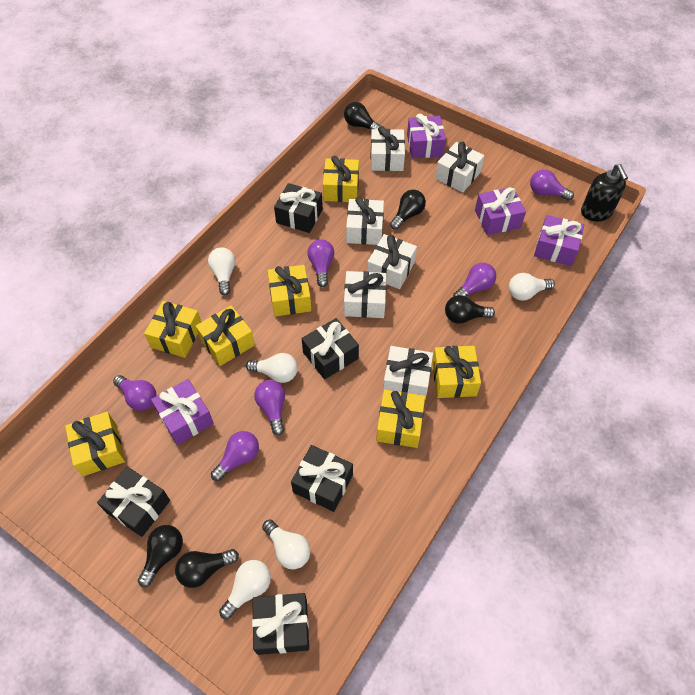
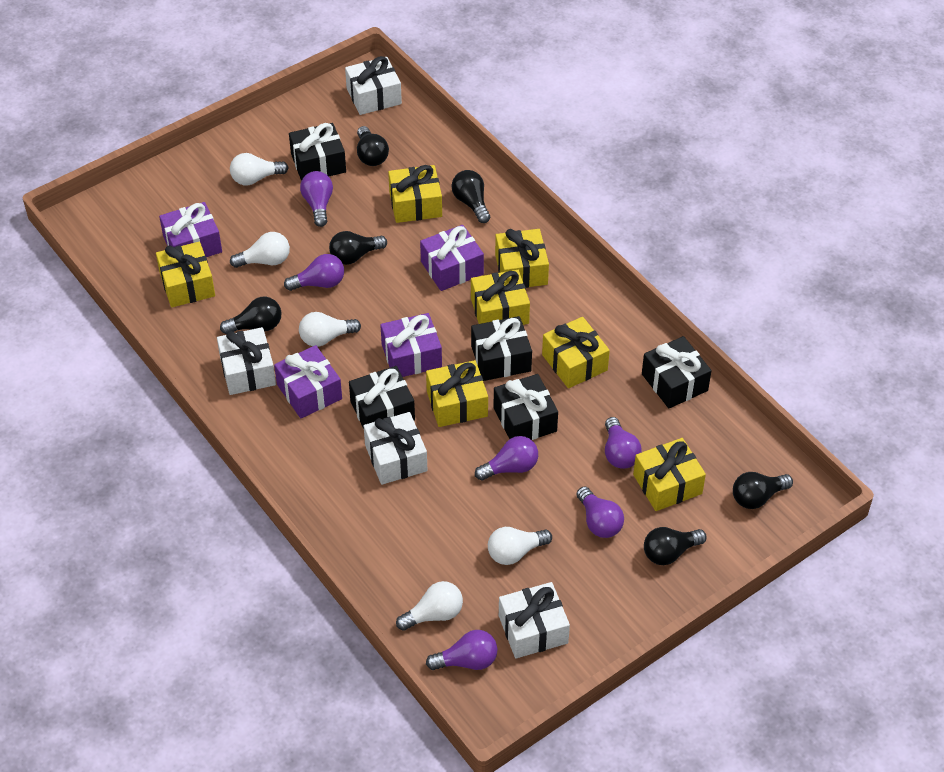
black light bulb: [138,525,183,587] [175,549,239,588] [344,102,381,131] [390,190,426,230] [445,295,495,324] = 5 -> [220,297,281,334] [329,231,387,265] [357,126,389,166] [452,170,490,223] [644,527,707,565] [733,472,793,509] = 6
black soap dispenser: [581,164,628,221] = 1 -> none = 0
white gift: [344,271,386,318] [346,197,384,245] [367,234,417,289] [371,126,405,171] [383,346,433,400] [435,142,485,193] = 6 -> [217,327,276,395] [345,56,402,115] [364,412,428,485] [499,582,570,658] = 4

